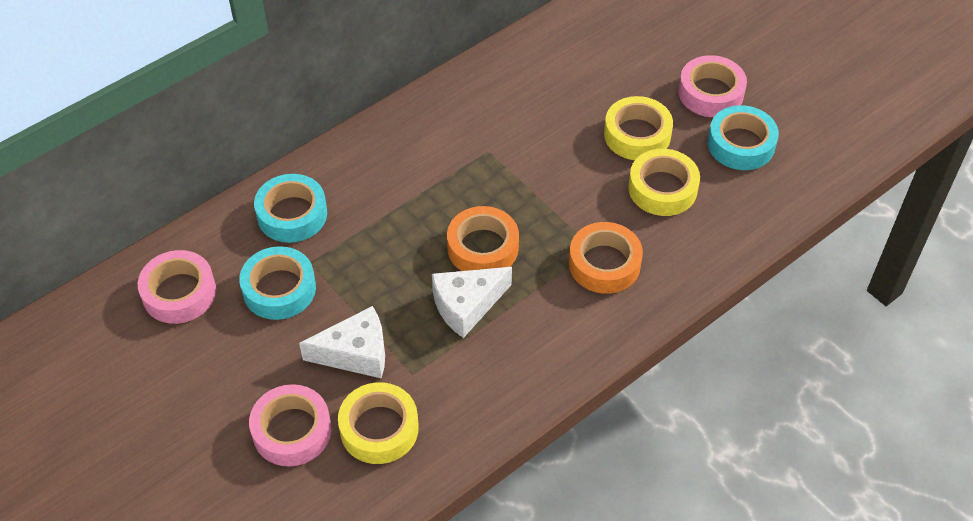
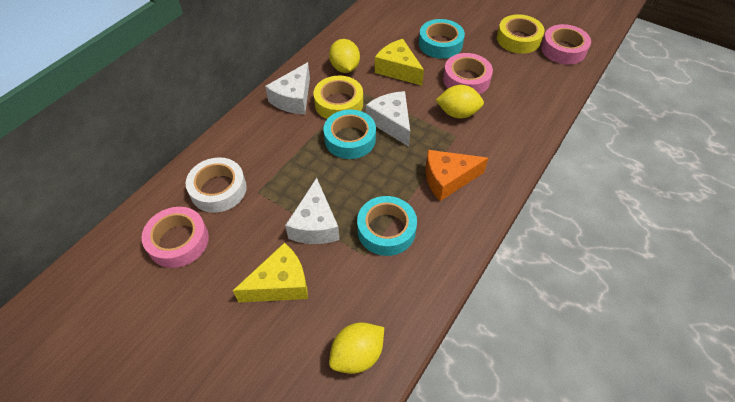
orange cheese: none = 0 -> [425,150,488,201] = 1
orange tape: [447,206,519,271] [569,222,643,294] = 2 -> none = 0
white cheese: [299,306,385,378] [432,267,512,338] = 2 -> [265,62,310,114] [285,178,339,244] [366,91,410,147] = 3
white tape: none = 0 -> [186,157,247,213] = 1
yellow cheese: none = 0 -> [233,242,308,302] [375,39,424,86] = 2
yellow lemon: none = 0 -> [329,39,360,73] [329,322,384,374] [436,85,484,118] = 3
yellow tape: [338,382,419,464] [604,96,673,160] [628,149,700,216] = 3 -> [314,76,363,119] [497,14,545,54] = 2

